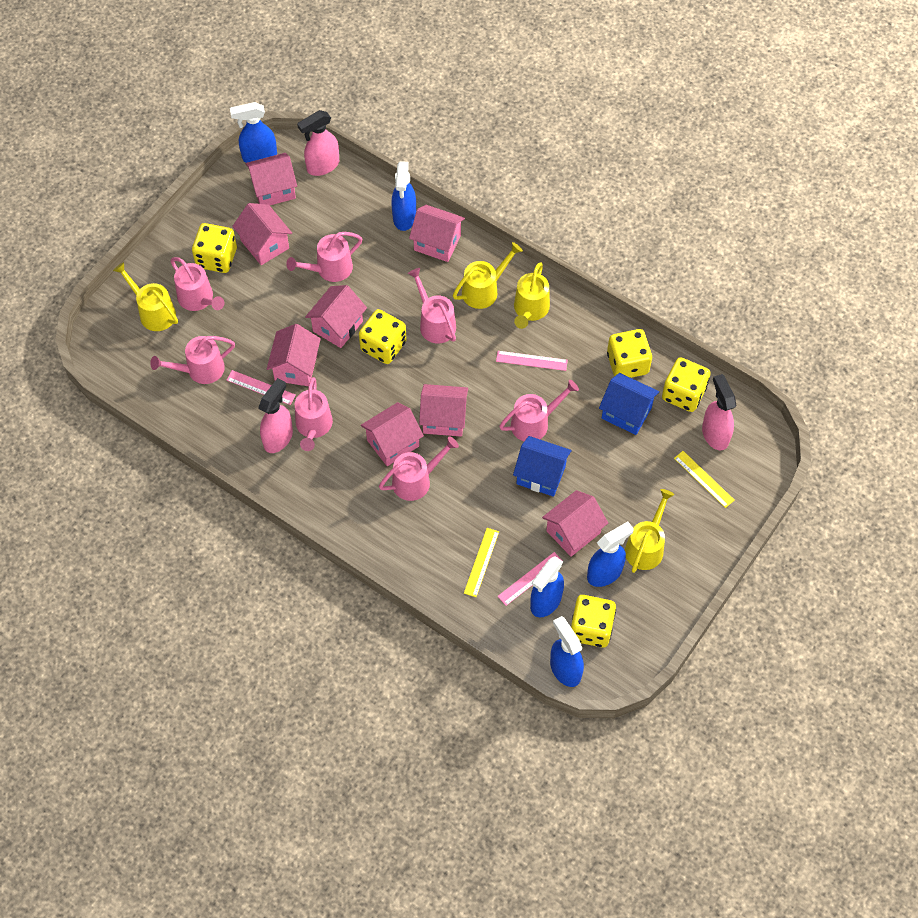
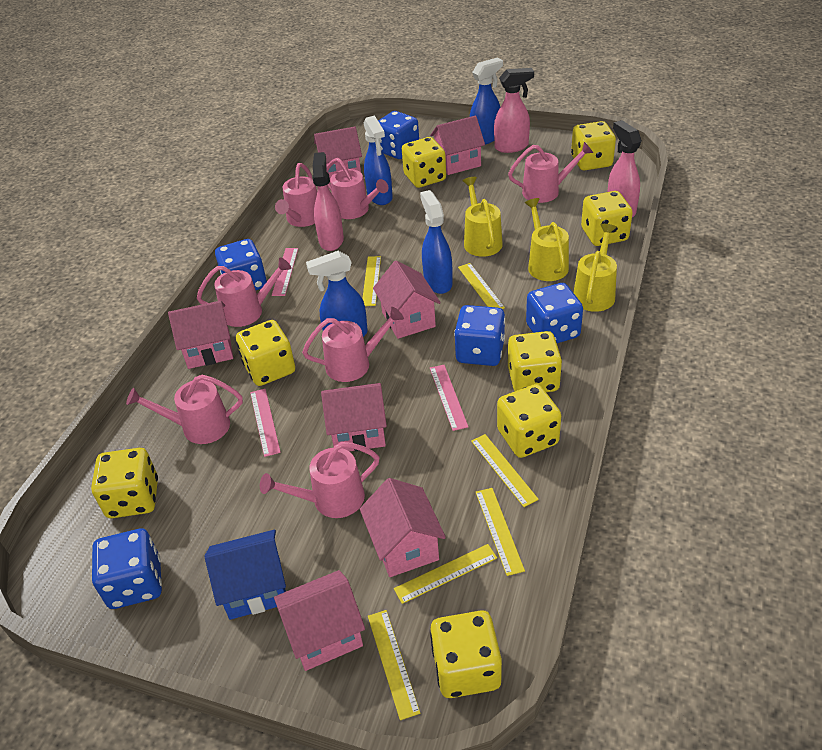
blue dice: none = 0 -> [92,529,162,609] [215,239,267,290] [378,111,419,159] [454,305,505,366] [526,283,583,343] = 5
blue house: [513,436,572,497] [599,373,659,435] = 2 -> [204,530,286,620] = 1
blue spray bottle: [230,102,277,163] [392,161,416,231] [530,556,564,617] [550,616,584,687] [587,521,634,587] = 5 -> [306,251,368,337] [364,115,393,205] [420,190,453,294] [470,57,503,144] = 4
pink house: [232,203,292,265] [246,153,297,205] [267,324,321,386] [305,285,367,348] [361,402,424,466] [409,205,465,262] [419,384,468,437] [542,490,608,557] = 8 -> [168,301,233,369] [274,570,365,671] [314,127,362,183] [321,383,387,451] [360,478,446,577] [373,261,441,339] [430,116,485,175] = 7
yellow dice: [192,223,237,273] [359,309,407,364] [571,595,616,648] [607,329,652,378] [662,357,710,412] = 5 -> [91,448,158,518] [236,320,295,386] [402,137,446,188] [430,610,502,698] [497,384,561,458] [508,331,562,392] [571,121,616,171] [581,191,633,246] = 8
yellow ruler: [464,528,499,597] [674,451,735,508] = 2 -> [362,256,381,306] [368,610,420,720] [394,544,497,604] [458,263,505,309] [471,434,539,507] [476,488,525,576] = 6
yellow watering can: [113,262,178,331] [453,242,523,309] [514,262,550,329] [625,489,675,573] = 4 -> [463,177,503,257] [525,198,569,281] [573,224,617,312] = 3

